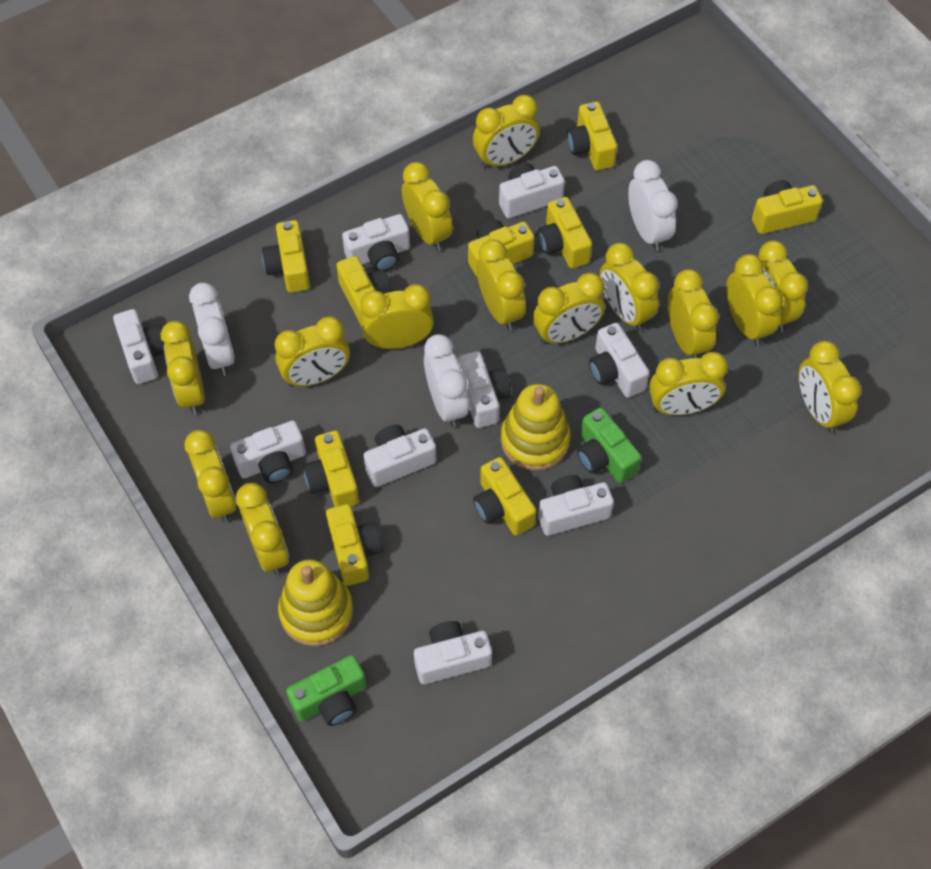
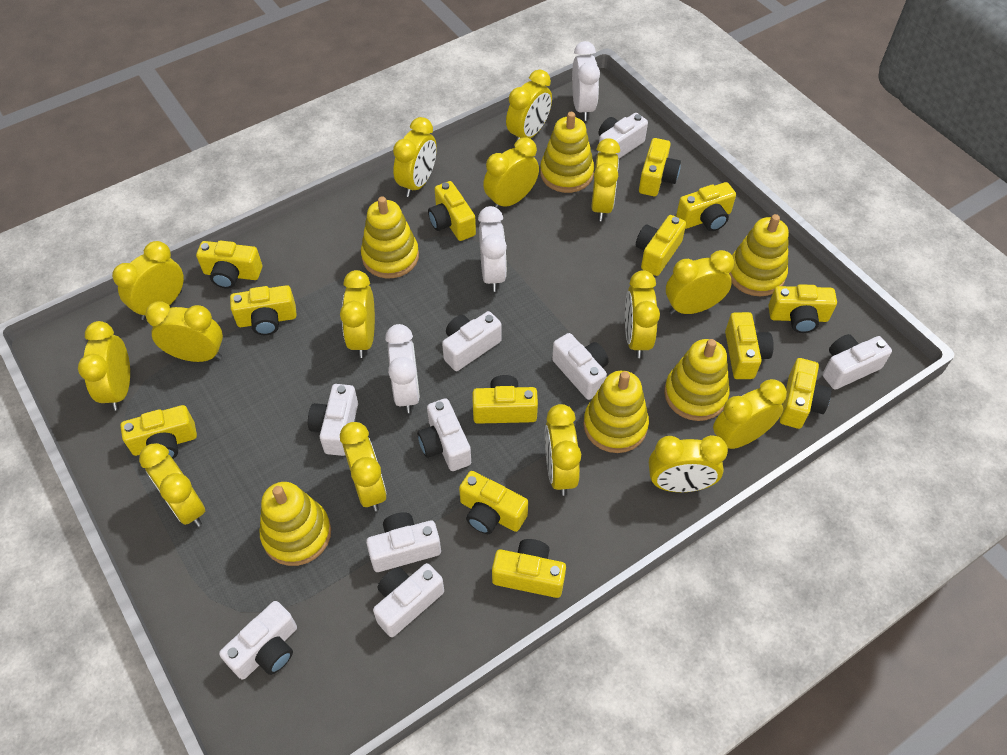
green camera: [286,655,367,726] [577,407,642,483] = 2 -> none = 0
yellow camera: [262,220,310,293] [303,431,359,507] [326,504,383,586] [337,256,392,325] [468,220,535,276] [473,457,536,535] [538,197,592,268] [567,102,617,170] [752,180,823,234] = 9 -> [120,405,197,459] [196,240,262,289] [230,285,297,335] [428,181,476,241] [459,471,528,534] [473,375,538,424] [492,539,566,598] [636,215,686,276] [639,138,681,196] [676,182,736,231] [725,312,774,379] [768,284,837,333] [780,358,832,429] = 13
yellow stacking toy: [278,559,353,646] [501,384,571,471] = 2 -> [259,482,331,566] [361,196,419,278] [540,112,594,193] [583,370,649,453] [664,339,730,421] [729,214,789,296] = 6

